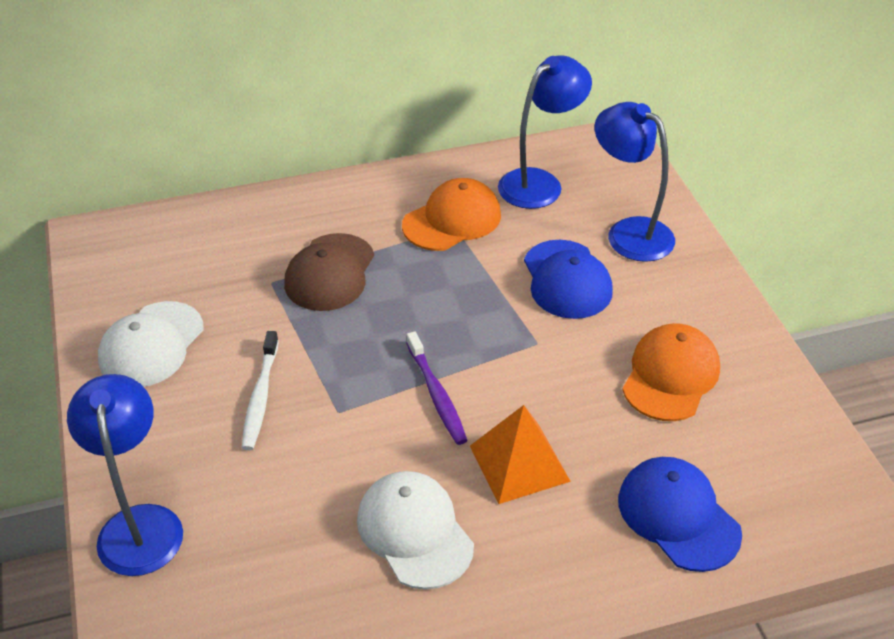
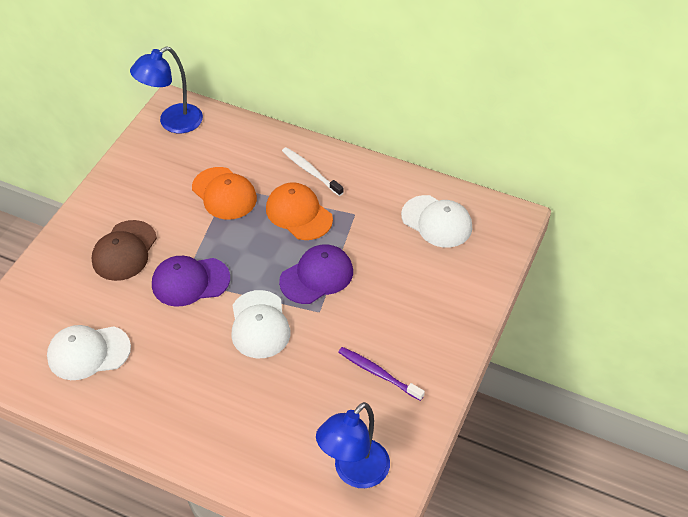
blue cap: [524,240,613,319] [618,457,742,572] = 2 -> none = 0
blue lamp: [67,374,183,576] [498,55,592,209] [595,102,675,262] = 3 -> [130,46,203,133] [316,402,390,488] = 2
orange pyramid: [470,405,571,504] = 1 -> none = 0
purple cap: none = 0 -> [152,256,230,307] [279,244,353,304] = 2
white cap: [98,301,204,387] [357,471,474,590] = 2 -> [47,325,131,380] [231,290,290,358] [401,195,472,248] = 3

